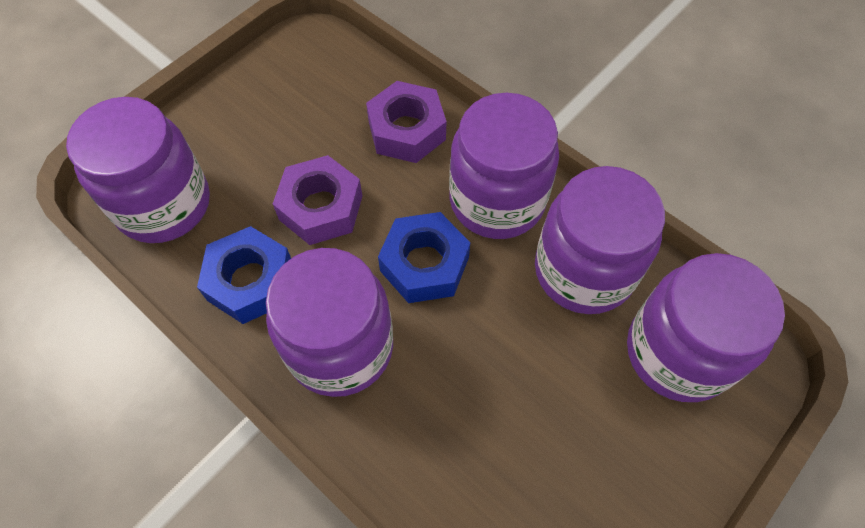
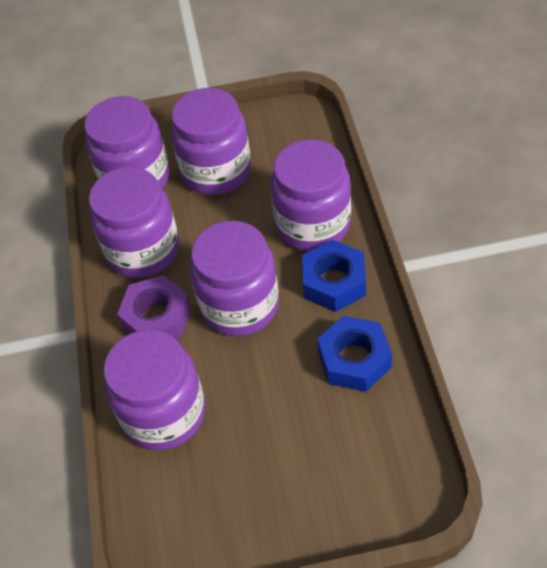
purple jar: [66,97,210,243] [266,248,393,397] [449,93,559,239] [535,166,665,314] [627,253,785,402] = 5 -> [84,96,170,189] [89,167,179,278] [104,330,205,450] [171,88,251,195] [190,221,279,336] [271,139,351,251] = 6
purple nut: [273,155,362,245] [366,81,446,163] = 2 -> [117,275,191,339] = 1

